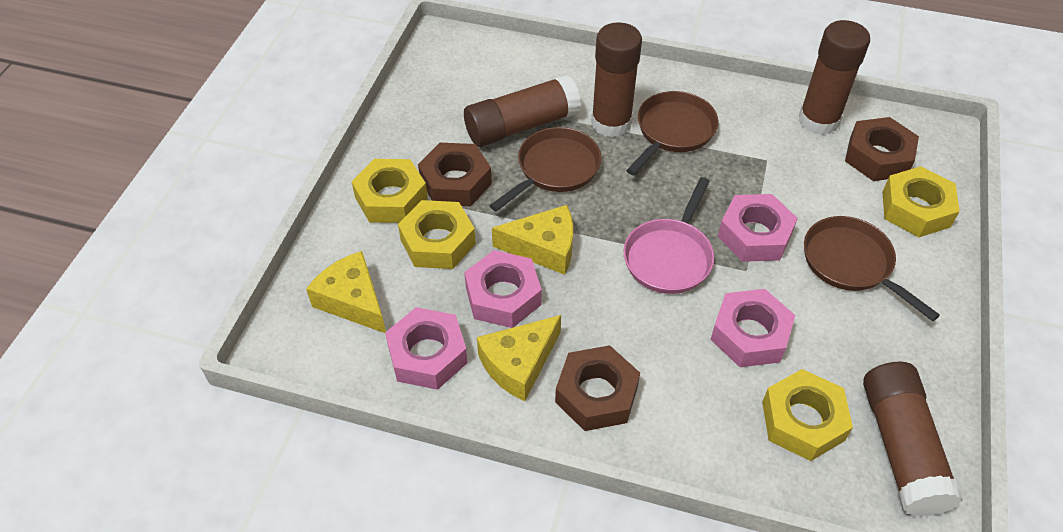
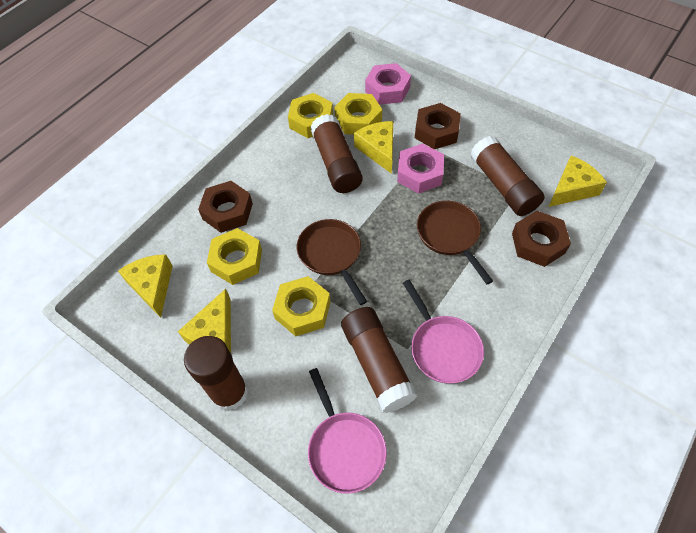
brown pan: [489,127,602,211] [626,91,718,175] [804,216,940,321] = 3 -> [297,219,367,305] [417,201,493,284] = 2
pink nut: [385,307,468,390] [464,250,542,328] [711,289,795,367] [718,194,798,262] = 4 -> [365,63,411,105] [397,143,444,194] = 2
pink pan: [623,177,714,294] = 1 -> [308,368,387,494] [403,280,484,384] = 2
yellow cheese: [306,251,386,333] [477,315,561,401] [492,205,573,275] = 3 -> [118,254,173,318] [178,289,231,353] [354,121,393,174] [549,156,607,207] = 4

